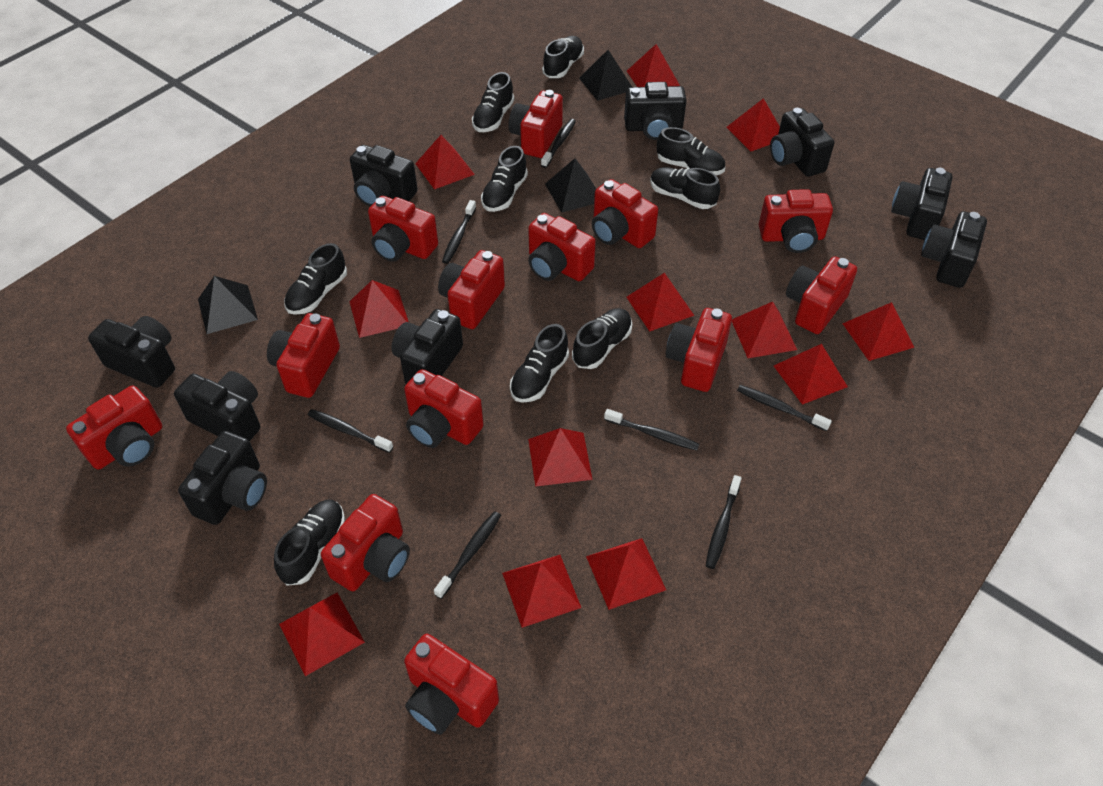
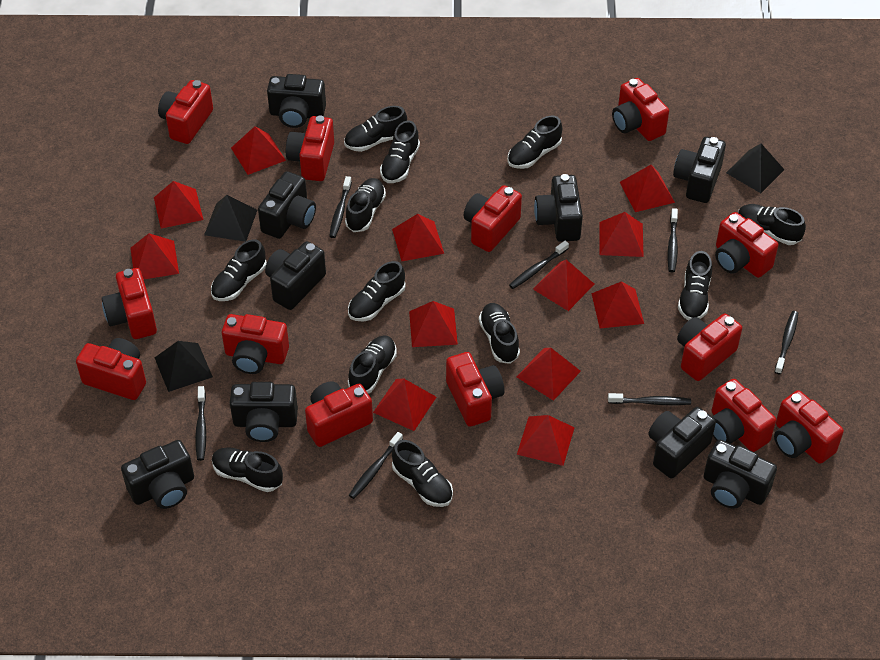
black shoe: [274,500,345,586] [284,243,347,315] [472,72,514,132] [481,146,528,212] [510,324,569,403] [542,36,584,78] [572,308,632,369] [650,167,720,209] [657,127,725,175] = 9 -> [211,239,267,301] [212,447,283,492] [344,106,407,152] [345,178,386,232] [348,261,406,321] [348,335,397,394] [380,120,420,183] [392,440,453,507] [479,303,520,364] [507,116,562,169] [678,251,712,320] [738,204,806,245] = 12

